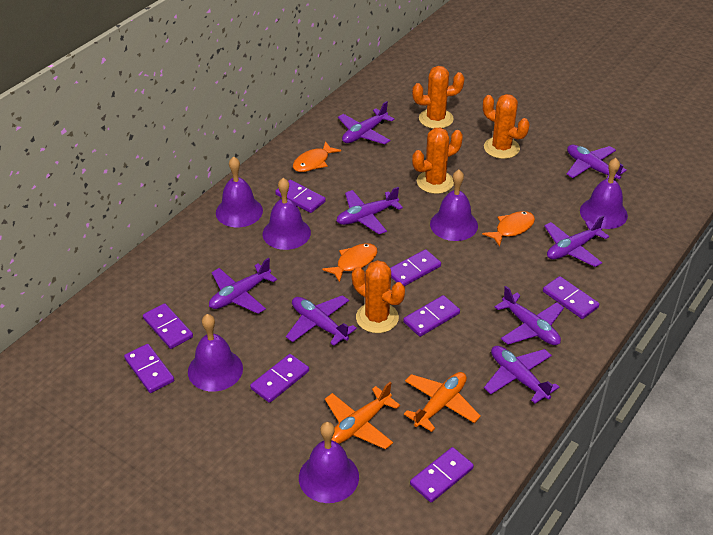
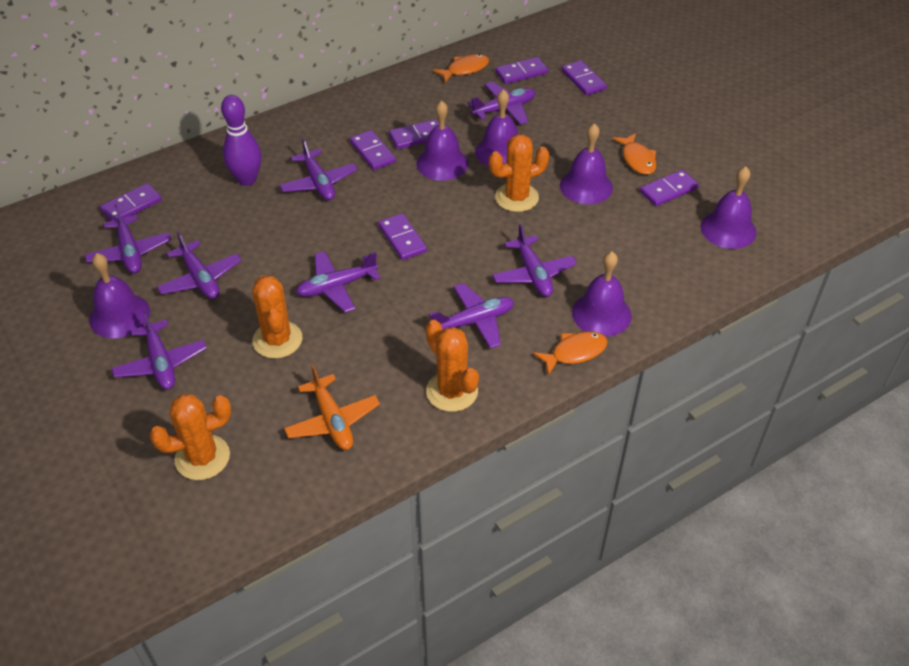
orange plane: [325,382,400,449] [404,372,481,432] = 2 -> [284,365,380,450] = 1
purple bowling pin: none = 0 -> [221,95,262,186] = 1
purple domino: [124,344,174,393] [143,303,193,349] [250,354,309,403] [275,180,326,213] [390,249,441,286] [403,295,460,337] [410,447,474,503] [543,276,599,319] = 8 -> [100,183,162,221] [350,130,396,170] [378,213,427,260] [389,119,439,149] [495,57,548,84] [561,60,607,96] [640,170,699,206] = 7

